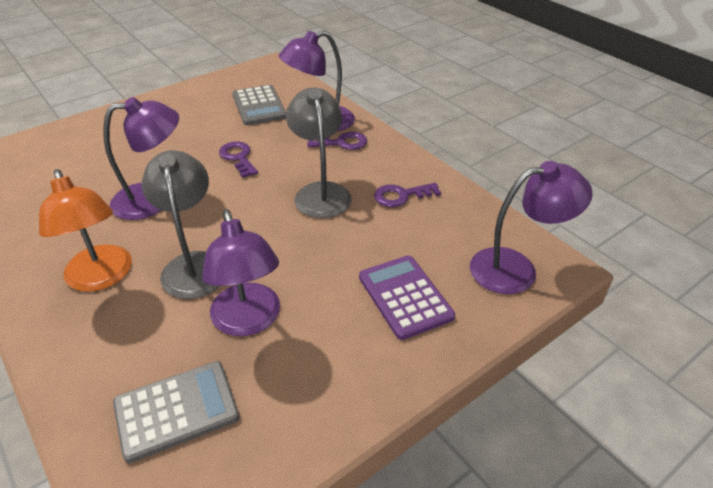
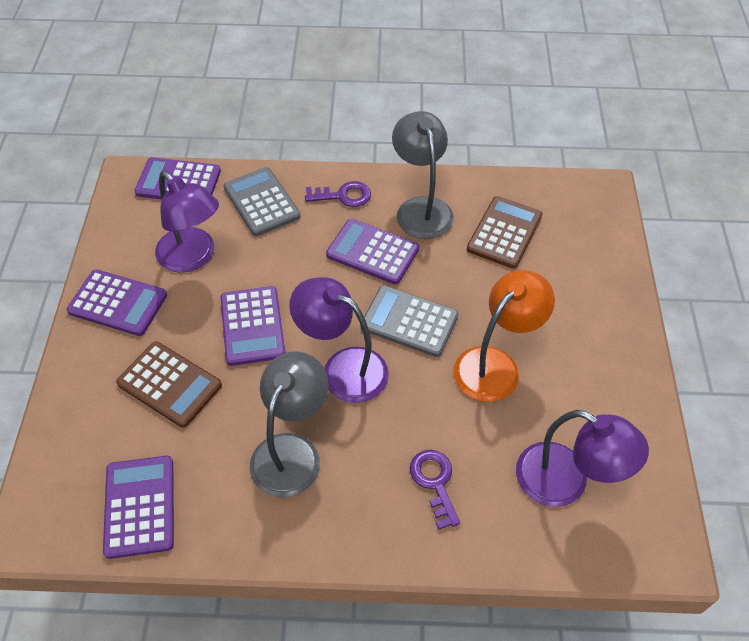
brown calculator: none = 0 -> [116,342,222,428] [467,196,542,269] = 2
purple calculator: [359,255,455,340] = 1 -> [67,270,167,336] [103,456,174,559] [134,157,221,199] [220,286,285,366] [326,219,419,285] = 5
purple key: [219,141,258,178] [307,132,367,150] [374,183,441,207] = 3 -> [305,181,371,207] [410,450,460,529] = 2
purple lamp: [103,97,179,220] [202,209,280,336] [279,31,355,131] [470,161,593,294] = 4 -> [155,171,219,273] [289,277,389,403] [516,410,649,507] = 3

